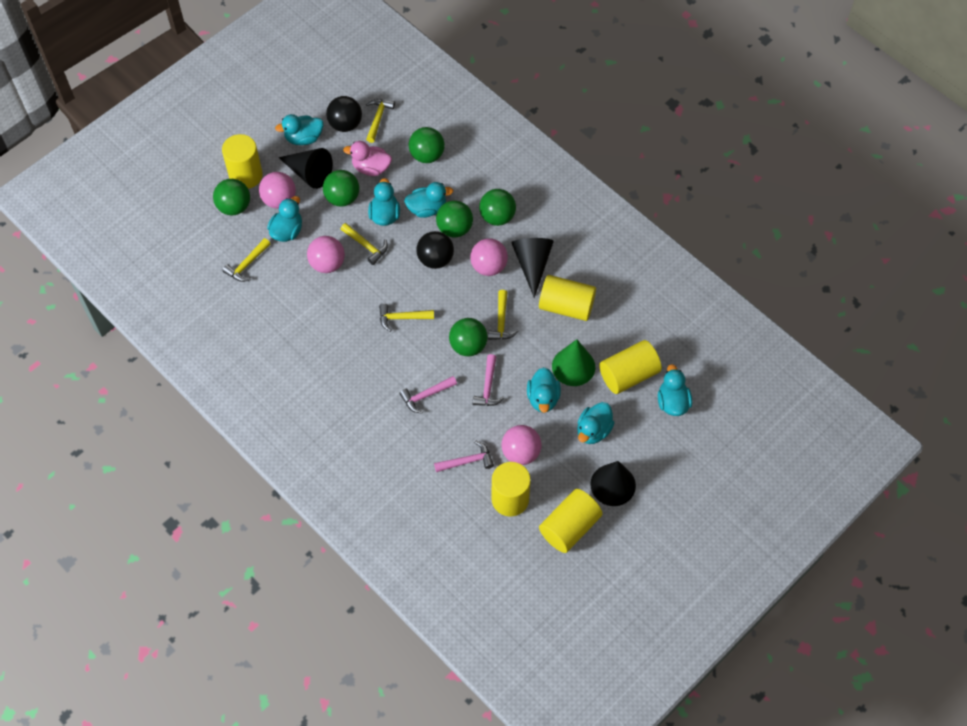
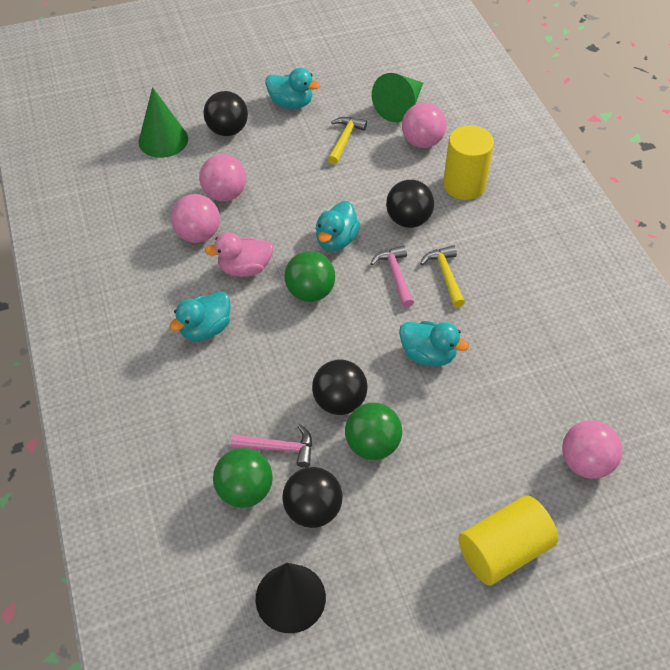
black ball: [326,96,362,132] [416,231,454,269] = 2 -> [203,91,248,136] [282,467,343,528] [312,360,368,415] [386,180,434,228] = 4
black cone: [278,148,333,189] [512,238,554,298] [590,461,636,506] = 3 -> [256,563,326,633] = 1
green ball: [213,179,250,215] [323,170,359,207] [409,127,445,163] [436,201,473,237] [449,318,488,356] [479,189,516,226] = 6 -> [213,448,273,508] [285,251,335,302] [345,403,402,460] = 3
green cone: [552,339,595,386] = 1 -> [139,87,188,158] [372,73,423,122] = 2
pink hammer: [399,376,457,414] [434,440,494,472] [472,354,504,406] = 3 -> [231,424,312,468] [370,246,414,308] = 2
turquoise duck: [267,196,302,242] [275,114,323,145] [368,178,400,226] [404,182,453,218] [527,367,561,413] [577,402,615,444] [658,364,692,416] = 7 -> [169,291,231,341] [265,68,320,109] [315,201,360,251] [399,321,469,366] = 4
yellow cylinder: [222,134,263,189] [491,462,531,517] [539,275,596,321] [539,489,603,553] [599,340,662,394] = 5 -> [443,125,494,200] [458,495,558,585] = 2
yellow hammer: [222,238,271,282] [341,223,388,265] [366,99,395,143] [379,303,434,332] [488,290,518,340] = 5 -> [328,117,367,164] [420,245,465,307] = 2

